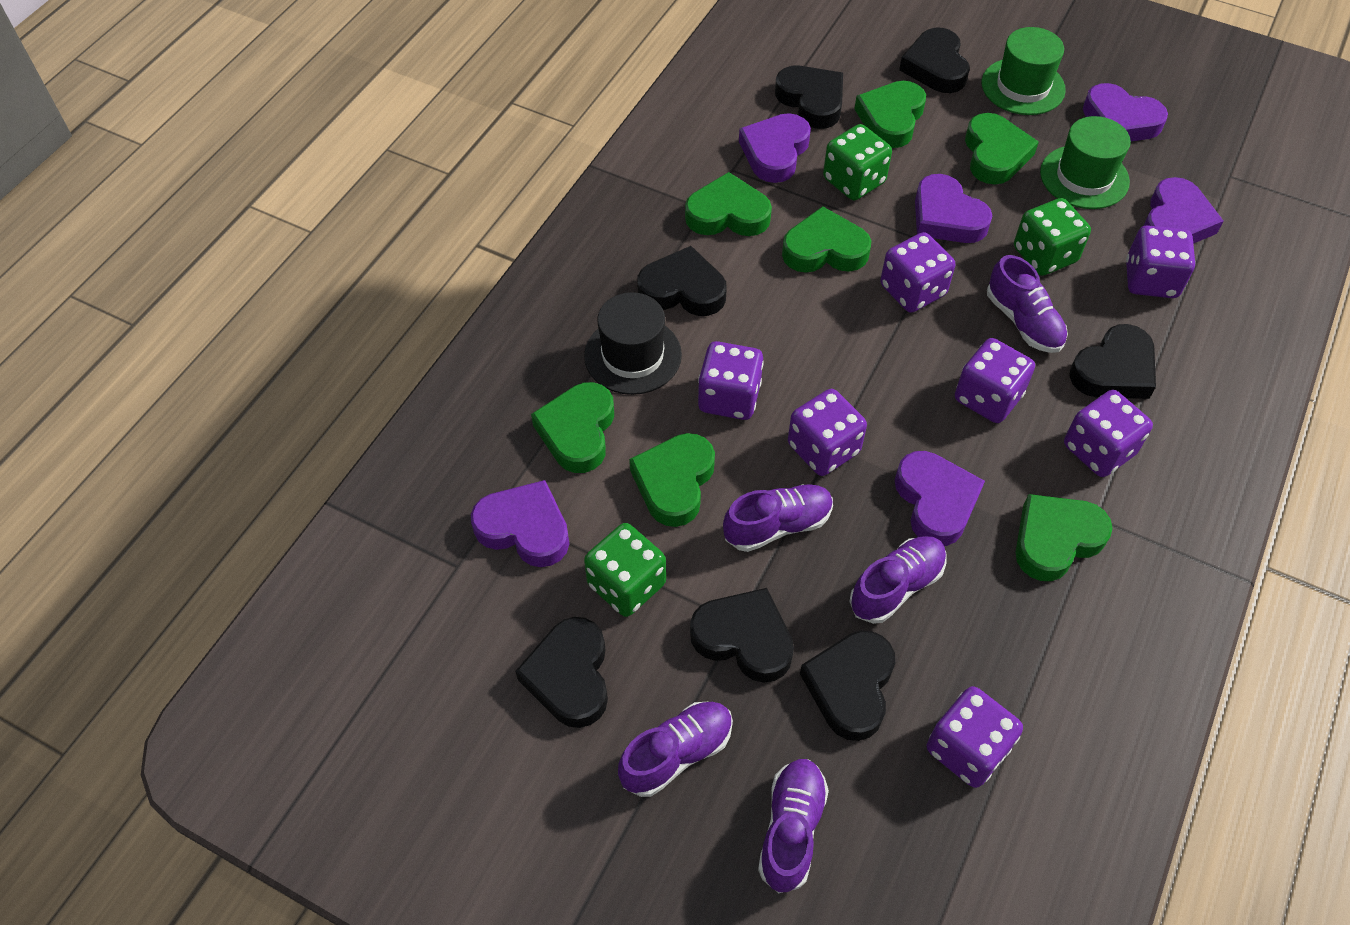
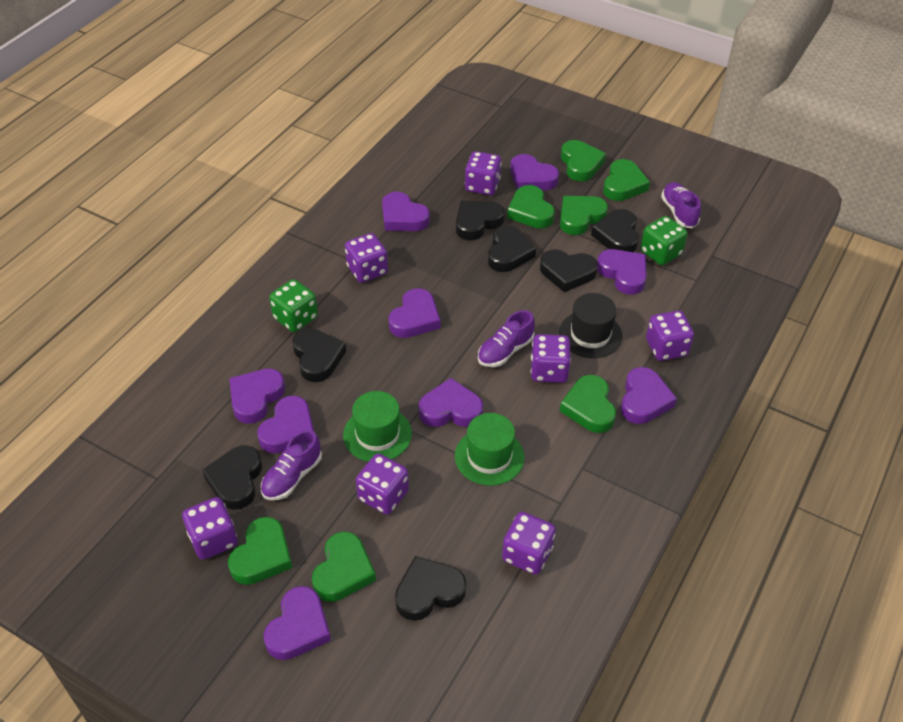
green dice: [584,523,666,617] [823,124,892,200] [1014,198,1091,276] = 3 -> [269,279,318,332] [641,216,687,265] = 2
purple heart: [471,480,569,567] [739,113,811,183] [895,451,985,546] [915,174,992,243] [1083,83,1168,141] [1143,177,1224,244] = 6 -> [229,369,285,424] [257,396,314,453] [264,586,331,660] [382,192,430,231] [388,288,440,338] [419,378,483,427] [510,154,559,190] [597,249,647,295] [621,367,677,424] = 9
purple shoe: [618,702,733,797] [723,484,833,552] [758,759,829,893] [849,536,947,624] [987,255,1068,353] = 5 -> [261,430,322,500] [478,310,535,367] [661,182,701,228] = 3

